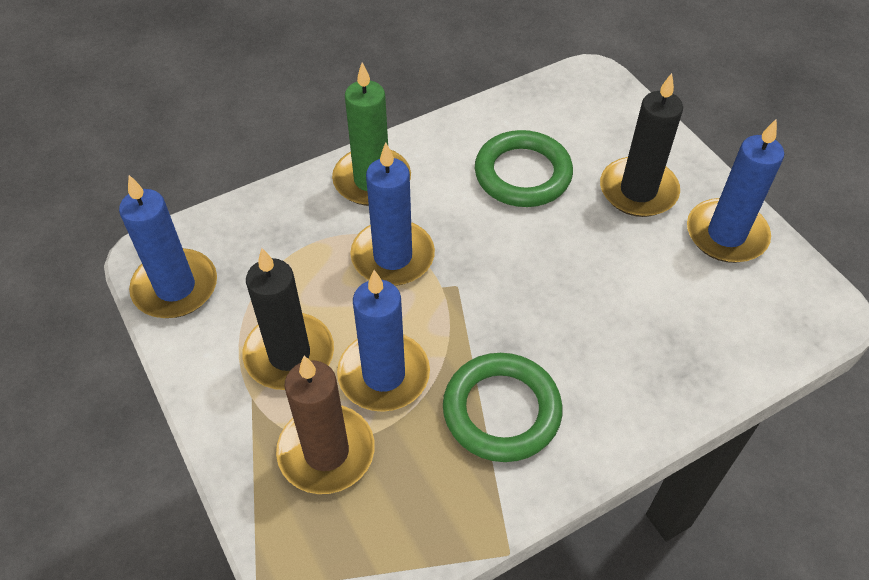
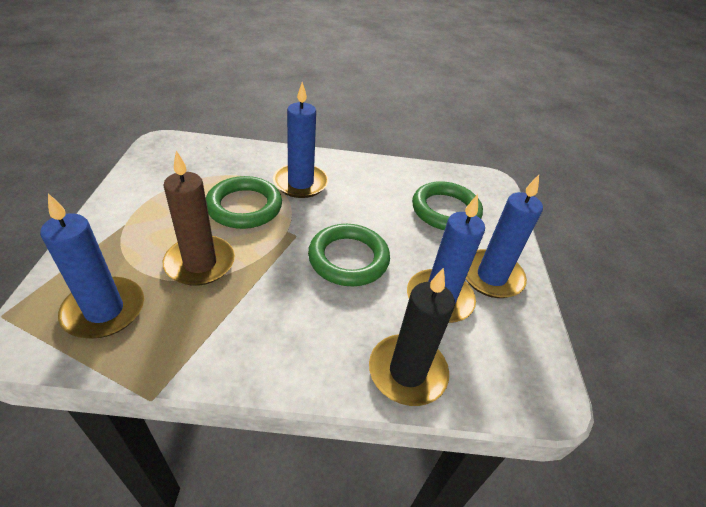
black candle: [242,248,334,390] [600,73,683,217] = 2 -> [369,268,455,406] = 1
green candle: [332,62,411,206] = 1 -> none = 0
green ring: [443,353,563,462] [475,130,573,207] = 2 -> [206,176,282,229] [308,224,390,286] [412,181,483,230] = 3

